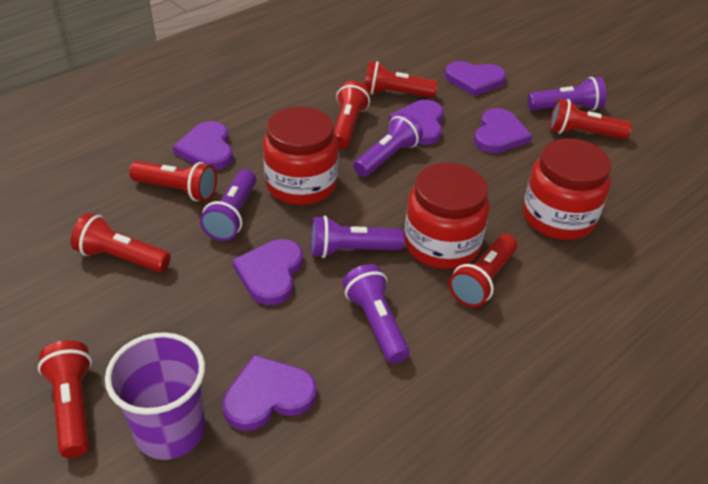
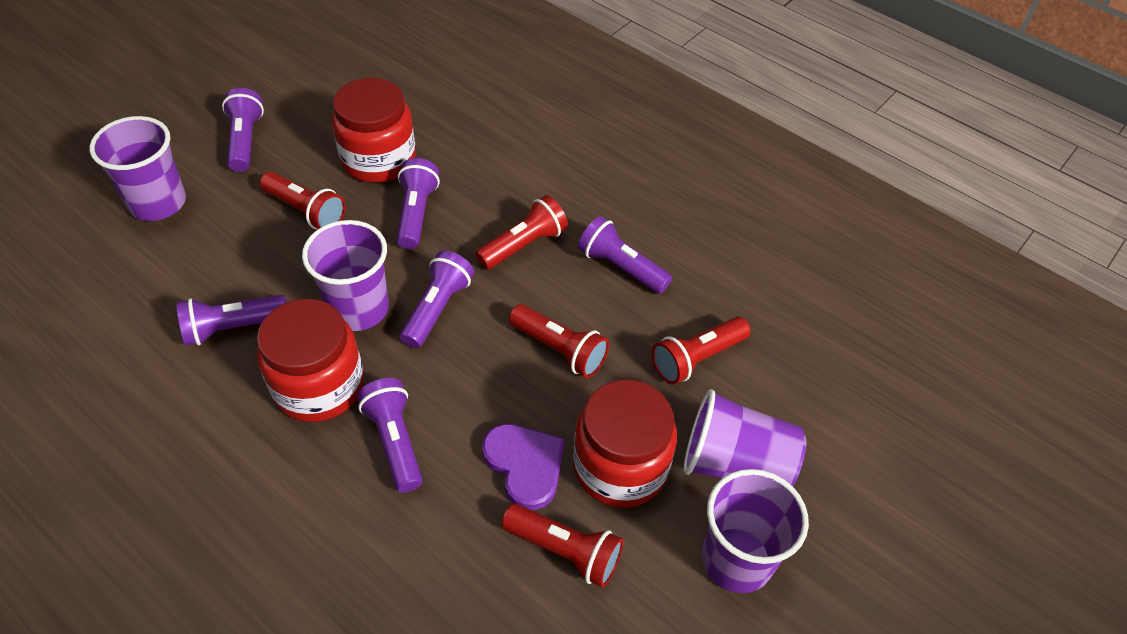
purple cup: [105,332,205,460] = 1 -> [89,116,186,221] [302,220,389,331] [684,389,806,486] [702,469,809,593] = 4
purple flashlight: [200,169,256,241] [311,216,405,258] [342,264,410,364] [353,113,423,177] [527,77,607,111] = 5 -> [176,295,287,346] [222,88,264,172] [357,378,423,493] [396,158,440,249] [400,250,474,348] [578,216,672,294] = 6
purple heart: [173,121,233,170] [222,355,317,431] [233,239,303,305] [389,100,444,145] [445,61,506,96] [474,108,532,153] = 6 -> [482,424,565,510] = 1
red flashlight: [38,340,92,458] [71,213,171,273] [129,161,217,201] [334,81,370,149] [364,61,438,98] [449,234,517,307] [550,99,632,139] = 7 -> [260,172,346,229] [475,195,568,270] [502,504,624,588] [509,304,609,378] [652,317,751,384] = 5

